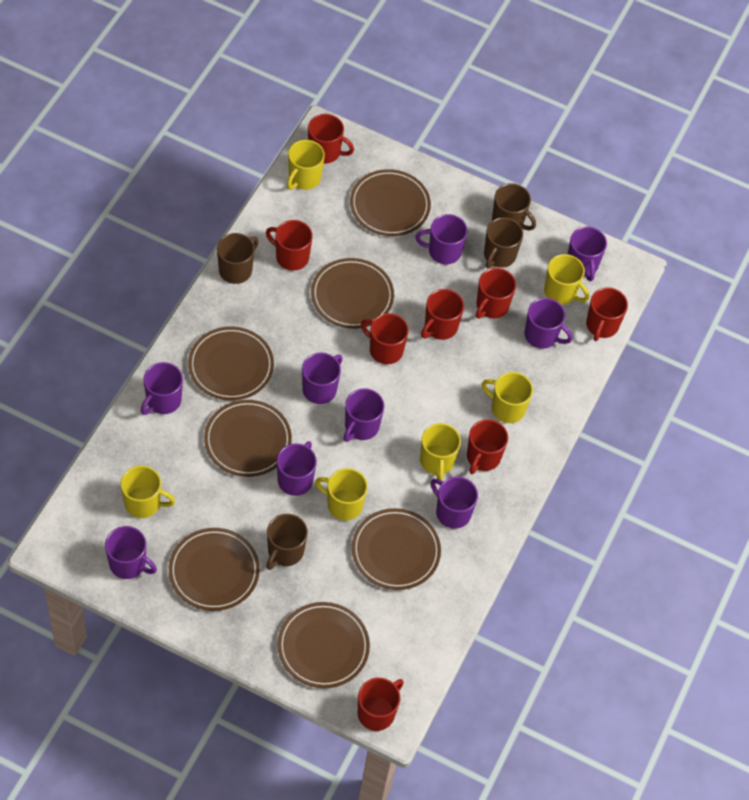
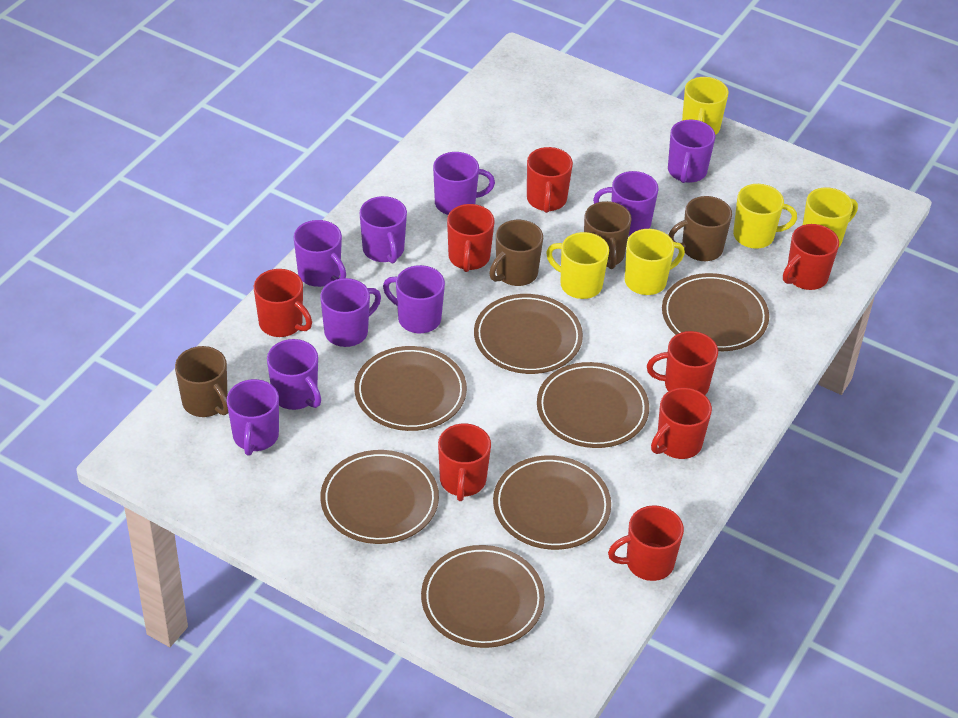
yellow mug: [121,465,175,518] [287,140,325,190] [315,468,368,521] [420,423,461,480] [482,372,533,423] [544,254,589,304] = 6 -> [546,232,609,299] [625,229,685,295] [682,77,728,135] [733,184,797,249] [803,187,858,247] = 5

